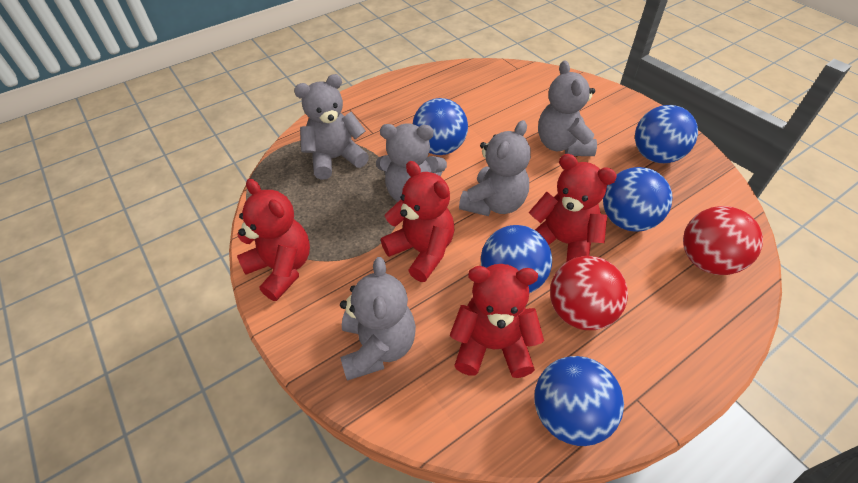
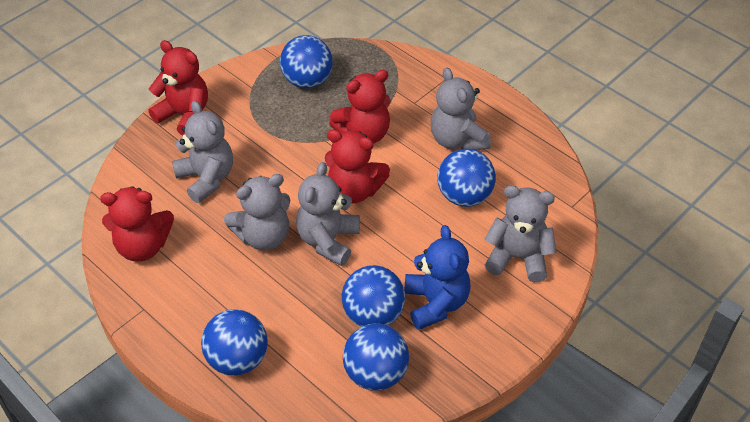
blue teddy bear: none = 0 -> [404,225,471,330] = 1
red ball: [550,256,628,330] [683,206,763,275] = 2 -> none = 0

